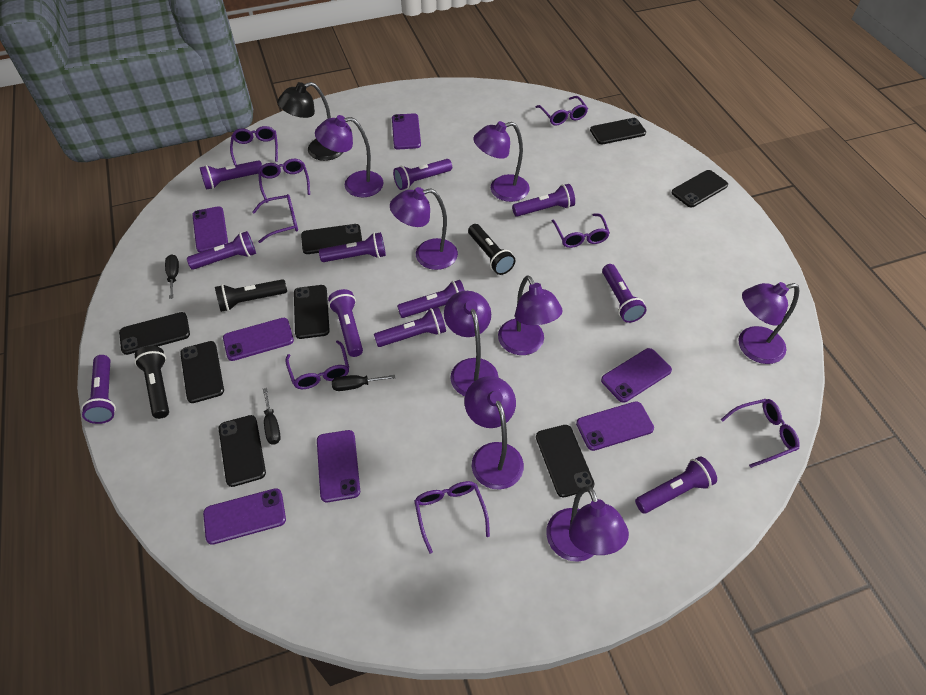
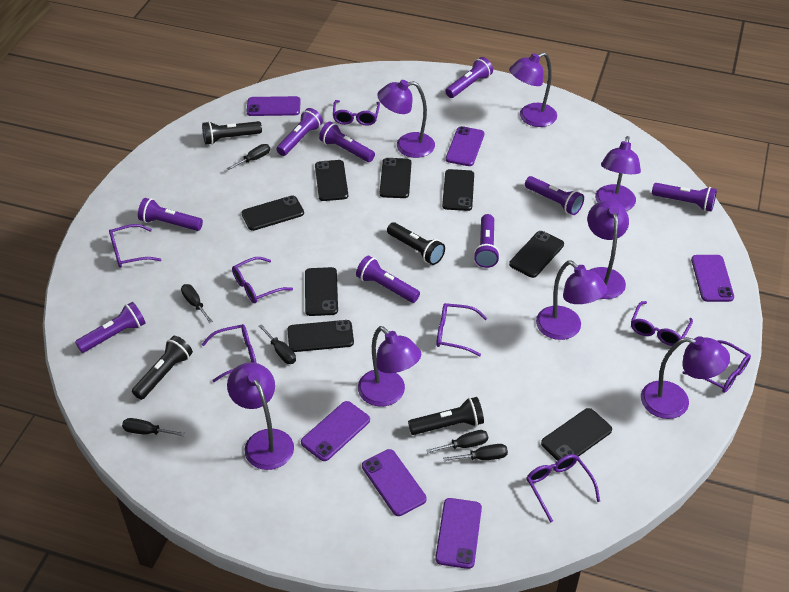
black flashlight: [134,346,169,419] [215,279,287,312] [468,224,516,275] = 3 -> [132,336,193,400] [202,121,262,145] [387,222,445,265] [408,397,484,435] = 4
black lamp: [277,82,343,161] = 1 -> none = 0
black screwdriver: [165,254,179,299] [263,388,281,444] [332,375,395,391] = 3 -> [122,418,185,436] [181,284,213,323] [227,144,270,170] [258,324,296,364] [426,430,488,454] [443,444,508,461] = 6
purple flashlight: [81,355,116,424] [187,231,256,270] [200,160,262,190] [319,232,386,262] [328,289,363,357] [374,307,446,347] [393,159,452,190] [397,280,465,318] [512,184,575,217] [602,264,647,323] [635,456,717,514] = 11 -> [75,302,145,353] [138,198,203,231] [276,108,323,156] [319,121,375,162] [356,256,420,303] [445,57,493,98] [474,214,500,268] [525,176,584,215] [652,183,717,212] = 9
purple phone: [192,206,228,253] [203,488,286,545] [223,318,294,361] [317,430,360,502] [392,113,421,150] [576,401,654,451] [601,348,672,403] = 7 -> [246,96,301,116] [301,401,370,461] [362,449,427,516] [435,498,482,569] [446,126,485,166] [691,255,734,302] = 6

